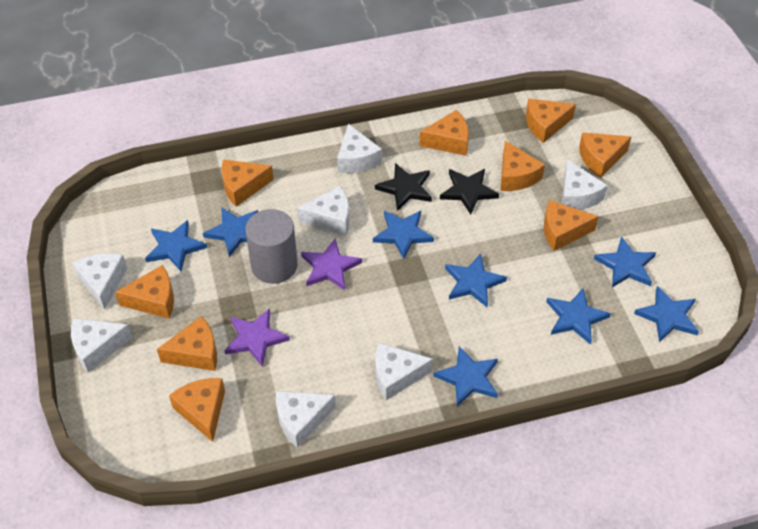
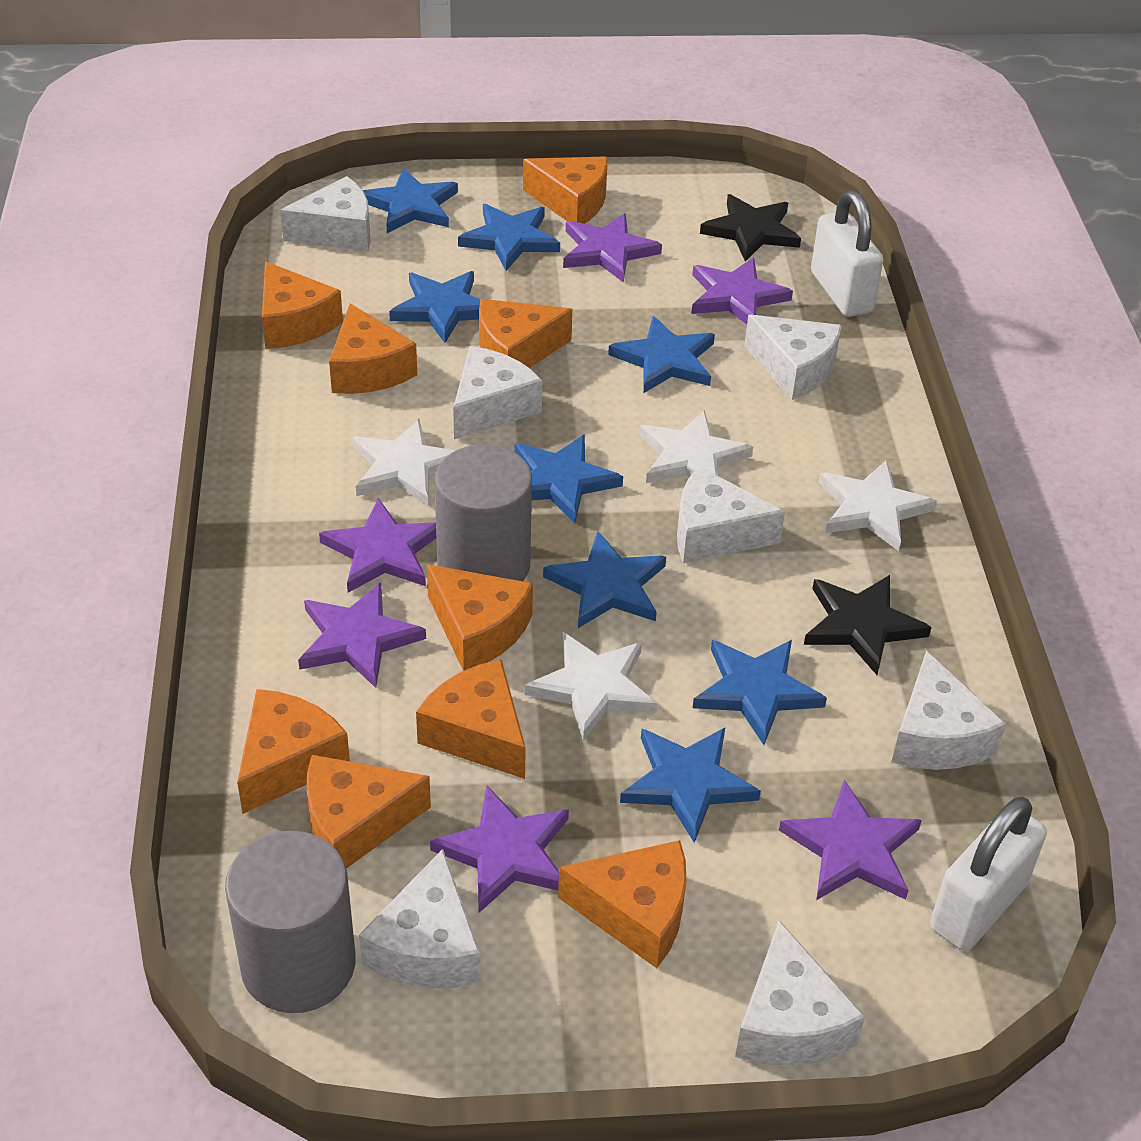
grey cylinder: [245,209,298,284] = 1 -> [225,831,355,1013] [435,445,532,581] = 2
purple star: [224,308,290,366] [301,239,362,290] = 2 -> [298,583,426,688] [319,498,436,593] [430,786,569,913] [563,213,662,283] [691,258,793,325] [779,780,922,900] = 6
white padlock: none = 0 -> [811,190,883,317] [930,797,1047,951] = 2
white star: none = 0 -> [352,419,455,507] [525,632,657,741] [639,410,753,483] [818,460,937,551] = 4

